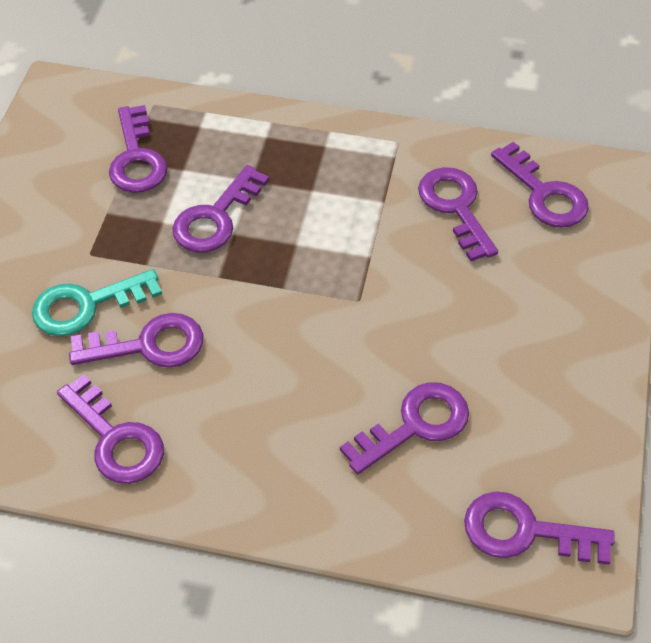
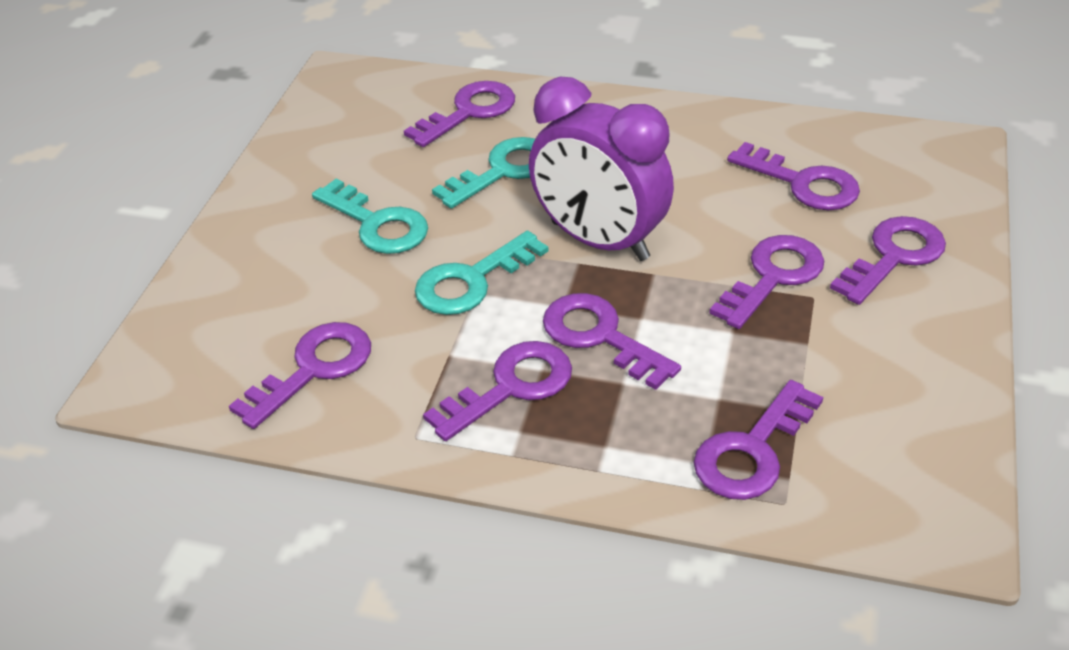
purple clock: none = 0 -> [529,77,674,261] = 1
turquoise key: [32,269,162,336] = 1 -> [312,179,428,254] [415,231,548,315] [432,137,535,209] = 3

